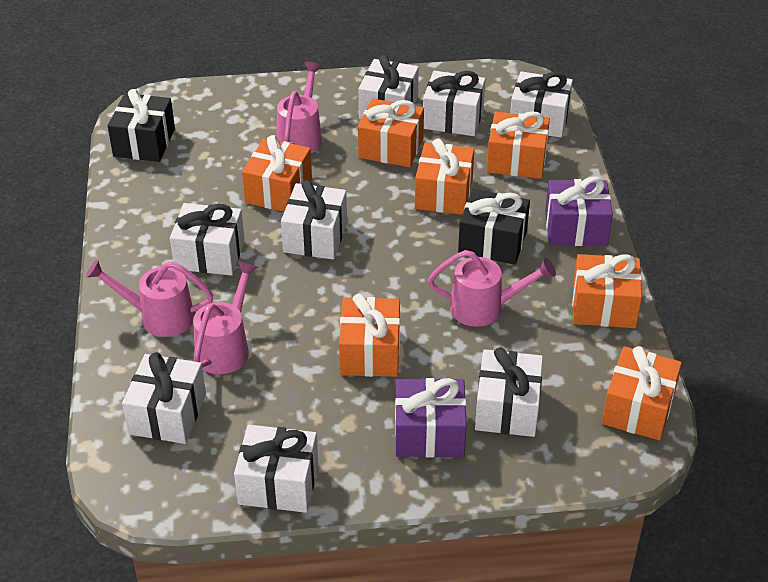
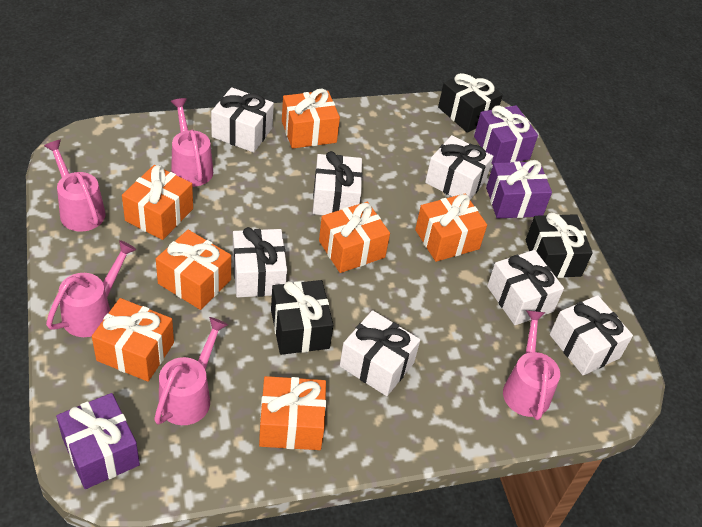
black gift: [108,89,175,162] [458,189,530,265] = 2 -> [271,280,333,355] [438,70,503,133] [526,212,593,278] = 3
pink watering can: [86,260,213,337] [193,261,258,374] [277,62,322,153] [428,250,556,327] = 4 -> [44,140,106,232] [46,240,137,337] [154,317,228,425] [171,98,213,187] [503,310,560,420] = 5
purple gift: [395,378,467,458] [545,177,613,246] = 2 -> [56,393,140,489] [474,105,538,165] [486,160,552,219] = 3
white gift: [122,352,206,444] [170,203,245,276] [234,425,318,513] [281,180,347,260] [359,55,419,119] [423,71,485,136] [475,347,543,437] [510,72,573,138] = 8 -> [211,87,274,153] [233,227,287,297] [313,151,362,215] [340,310,420,396] [425,135,493,200] [487,250,564,325] [550,295,633,375] = 7

